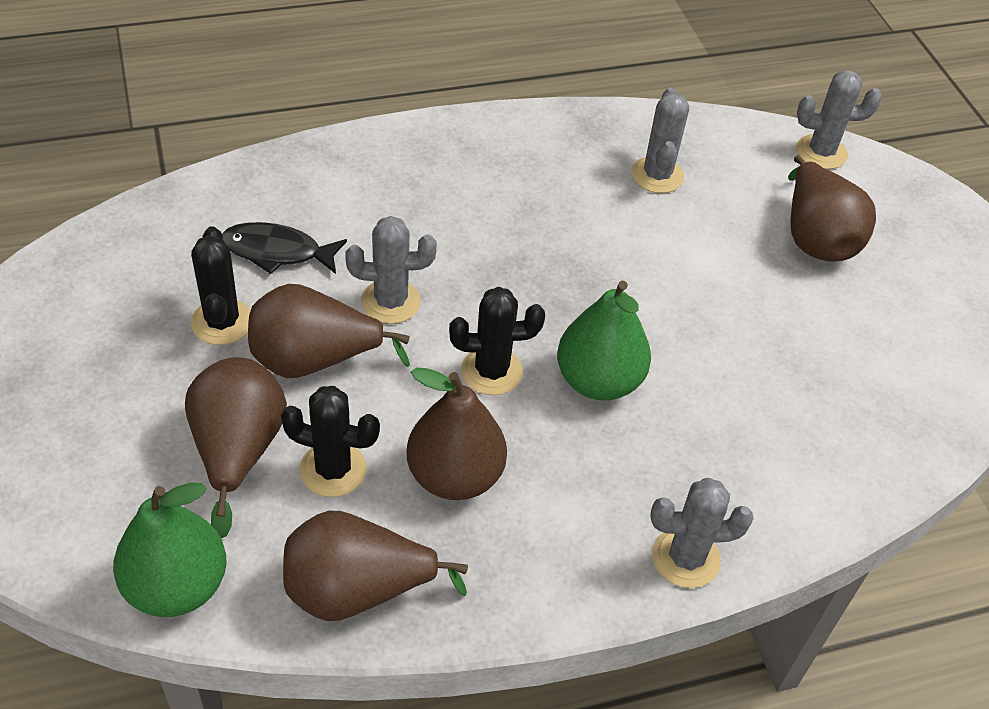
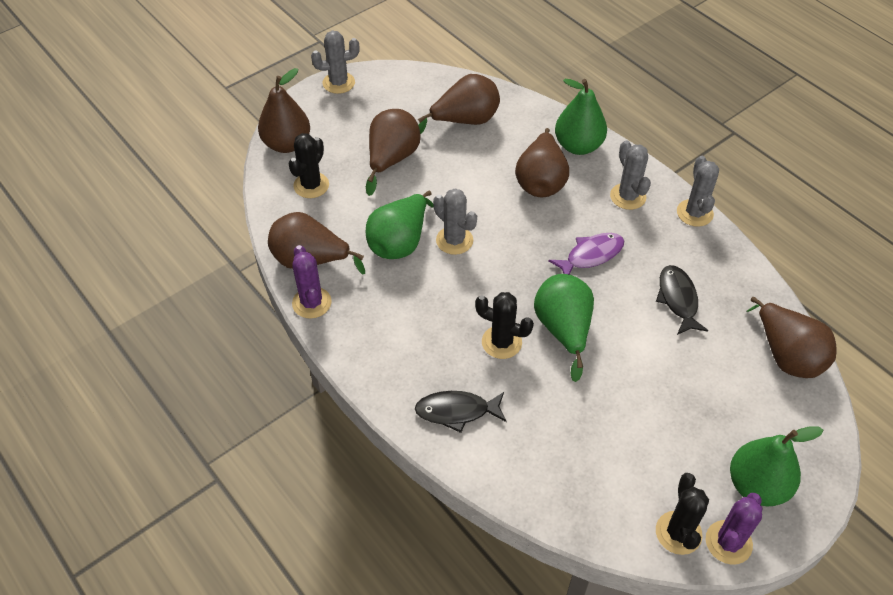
black fish: [222,222,347,274] = 1 -> [415,391,506,433] [656,265,708,335] = 2
brown pear: [185,357,287,539] [248,284,410,378] [283,511,468,621] [407,368,507,500] [788,155,876,262] = 5 -> [258,68,310,153] [268,212,365,275] [366,109,421,196] [418,74,500,134] [515,128,569,197] [746,297,837,378] = 6
green pear: [113,483,227,617] [557,281,651,401] = 2 -> [366,191,434,259] [534,274,594,382] [555,79,607,155] [730,426,823,506] = 4
purple cactus: none = 0 -> [292,245,332,319] [706,493,762,565] = 2
purple fish: none = 0 -> [548,233,624,275] = 1

